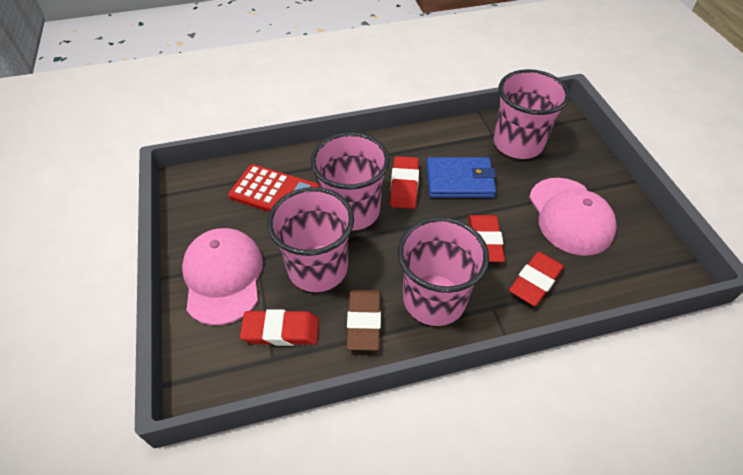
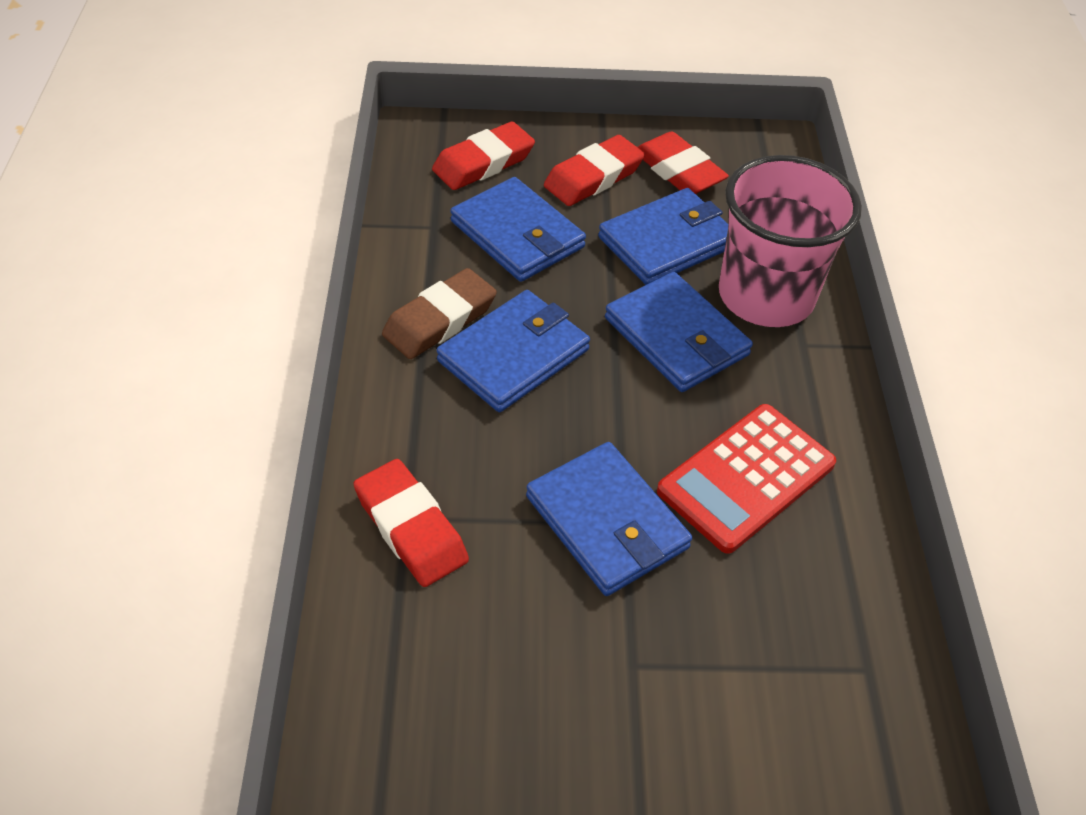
blue wallet: [426,157,496,198] = 1 -> [437,290,590,412] [450,177,586,282] [526,442,692,596] [598,188,728,285] [605,272,753,392] = 5
pink cap: [182,228,263,325] [529,178,617,256] = 2 -> none = 0
pink cup: [267,187,354,292] [311,132,390,231] [398,217,489,326] [494,69,570,159] = 4 -> [719,155,862,327] = 1

